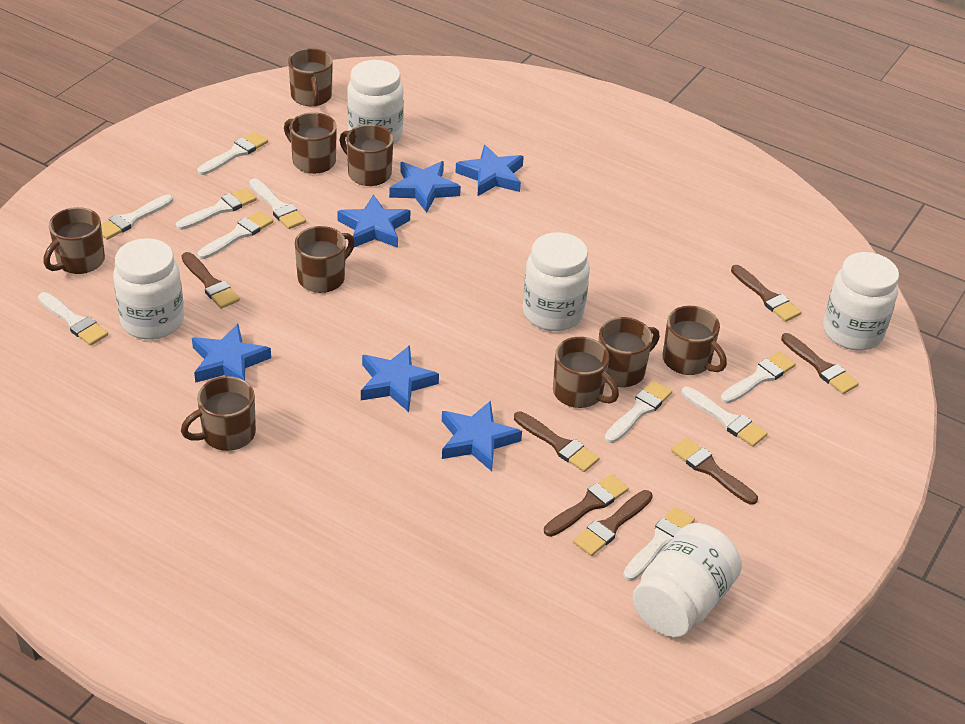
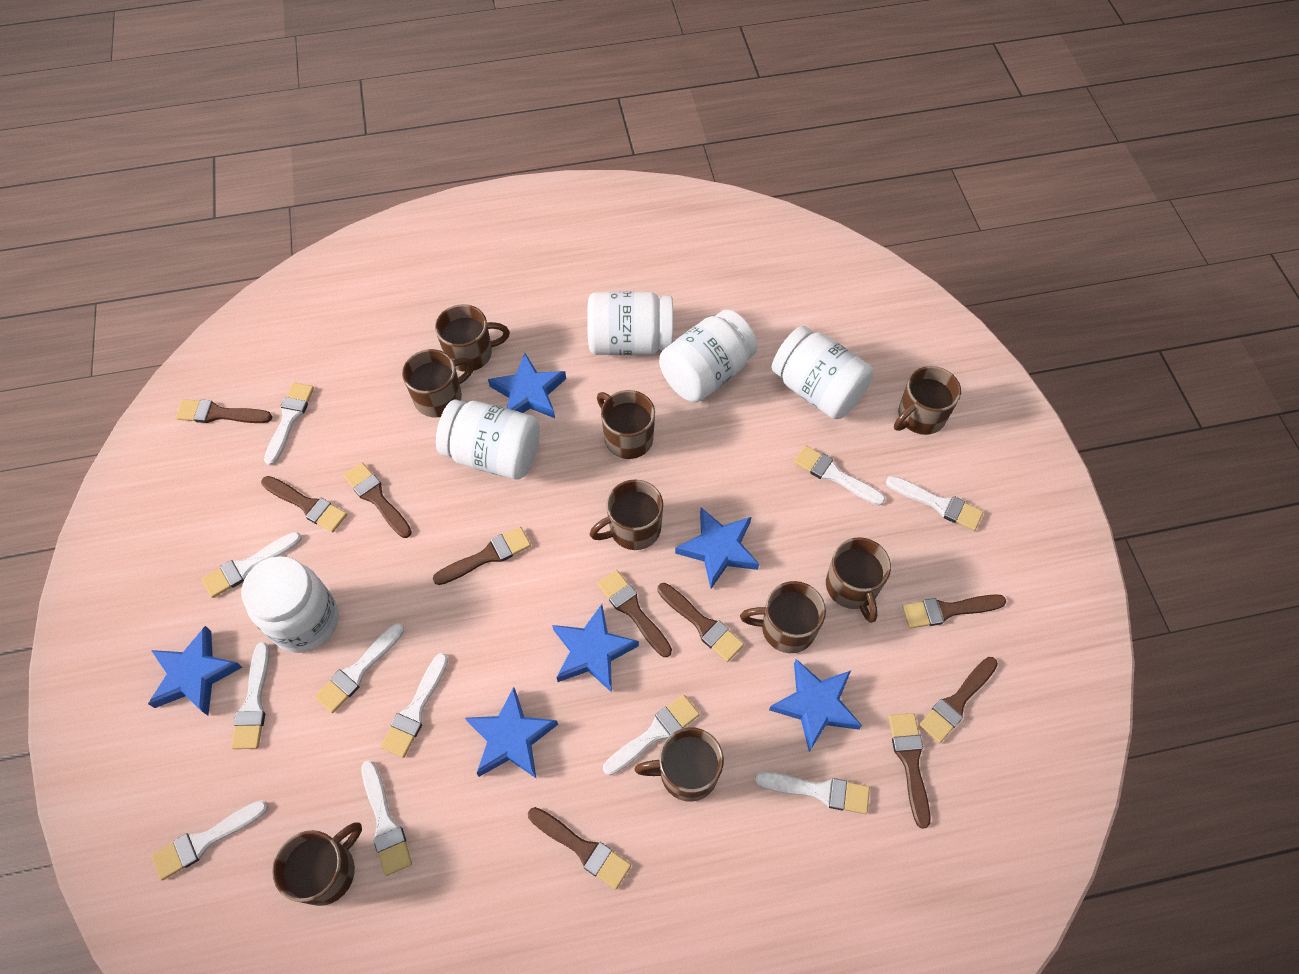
brown brush: [182,252,240,309] [514,411,599,472] [544,474,629,537] [573,490,653,556] [671,437,758,505] [731,265,801,322] [781,333,859,394] = 7 -> [176,399,272,423] [261,476,347,532] [343,462,412,538] [433,527,531,585] [528,807,631,889] [597,570,672,657] [657,583,744,662] [888,713,930,829] [902,594,1006,629] [919,657,998,743] = 10
white brush: [38,292,108,346] [101,194,173,240] [176,188,257,230] [197,132,268,175] [198,211,273,259] [249,178,306,229] [605,380,672,443] [623,507,695,581] [682,387,767,447] [721,352,796,403] = 10 -> [151,800,269,880] [202,532,302,598] [231,642,270,749] [264,382,314,466] [315,624,404,713] [361,760,412,876] [381,653,449,758] [603,695,700,776] [755,772,870,814] [794,445,885,506] [886,476,983,531] = 11

